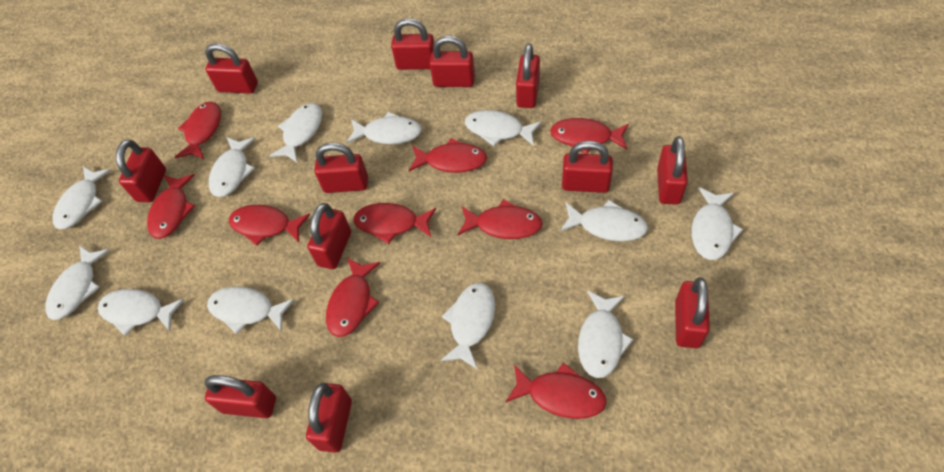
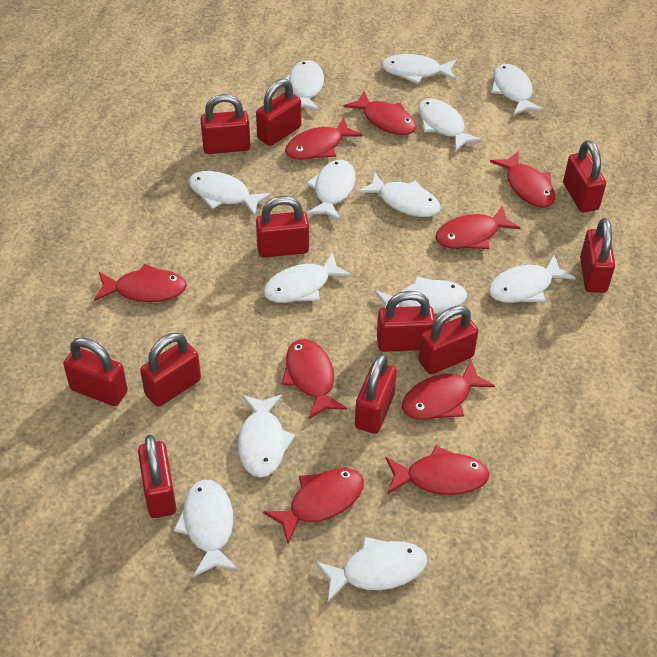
red padlock: [116,140,166,202] [204,375,276,418] [205,43,258,94] [306,383,352,453] [307,203,351,269] [314,143,368,193] [391,18,434,70] [429,36,475,87] [516,44,540,108] [562,141,613,193] [657,136,688,204] [675,277,710,348] = 12 -> [63,337,128,406] [138,435,177,518] [140,333,201,407] [200,94,250,154] [256,78,301,146] [256,196,309,258] [355,354,397,434] [377,291,435,352] [418,305,478,374] [563,140,606,212] [580,218,615,293] = 11
white fish: [45,245,110,320] [53,166,111,230] [98,289,185,336] [207,286,295,335] [209,137,256,197] [270,103,322,163] [346,112,422,144] [440,283,495,370] [465,110,542,146] [560,200,648,242] [578,290,633,378] [692,187,743,260] = 12 -> [173,480,238,577] [189,171,271,216] [238,394,296,478] [263,252,352,303] [286,60,324,111] [306,160,356,221] [316,537,427,602] [357,172,441,217] [374,276,467,314] [381,54,456,84] [418,99,483,152] [488,255,575,303] [491,64,544,116] = 13

